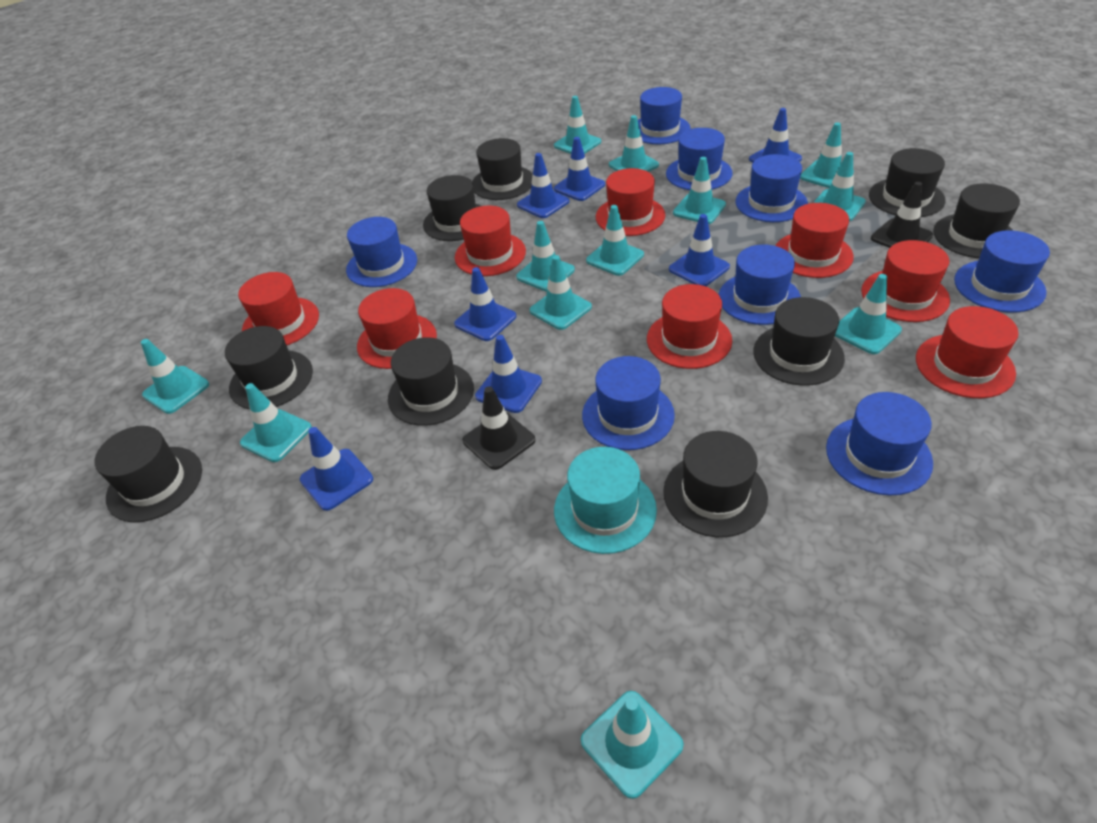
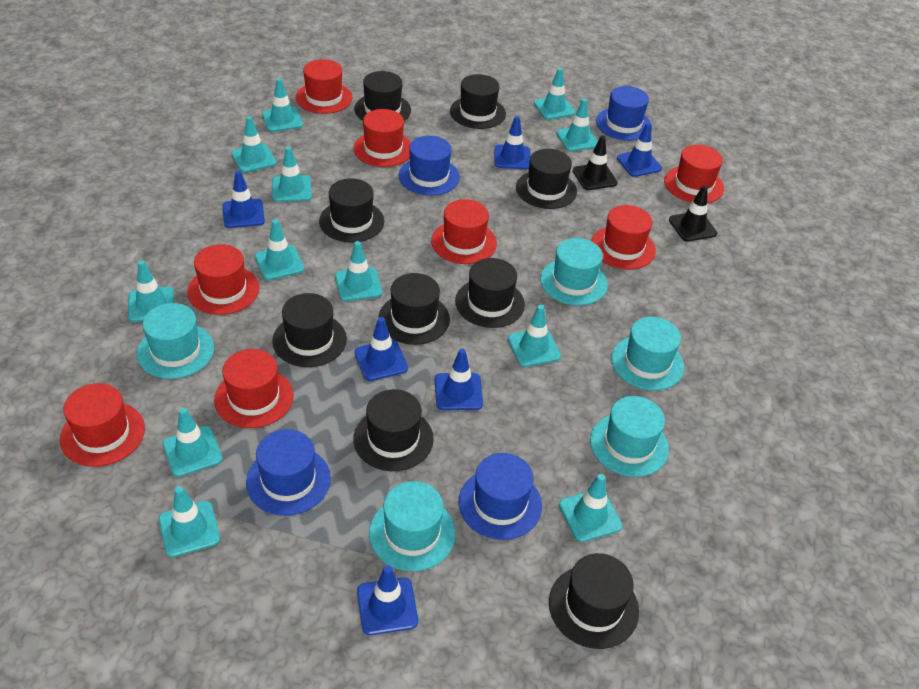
blue hat: [346,217,417,287] [582,356,675,450] [638,87,691,144] [666,128,733,190] [718,245,801,325] [735,154,808,222] [826,392,933,496] [954,230,1050,312] = 8 -> [246,429,331,516] [399,136,460,196] [458,453,542,540] [596,86,652,141] = 4
blue traffic cone: [300,427,373,511] [454,267,516,341] [475,335,542,413] [517,153,569,218] [554,137,605,201] [669,214,730,286] [749,108,802,163] = 7 -> [223,170,265,228] [354,317,408,381] [357,565,418,635] [435,349,483,410] [494,116,531,170] [617,123,662,177] = 6
turquoise hat: [554,447,657,554] = 1 -> [137,303,214,379] [369,481,456,571] [540,238,608,306] [590,396,669,477] [611,317,684,391] = 5

